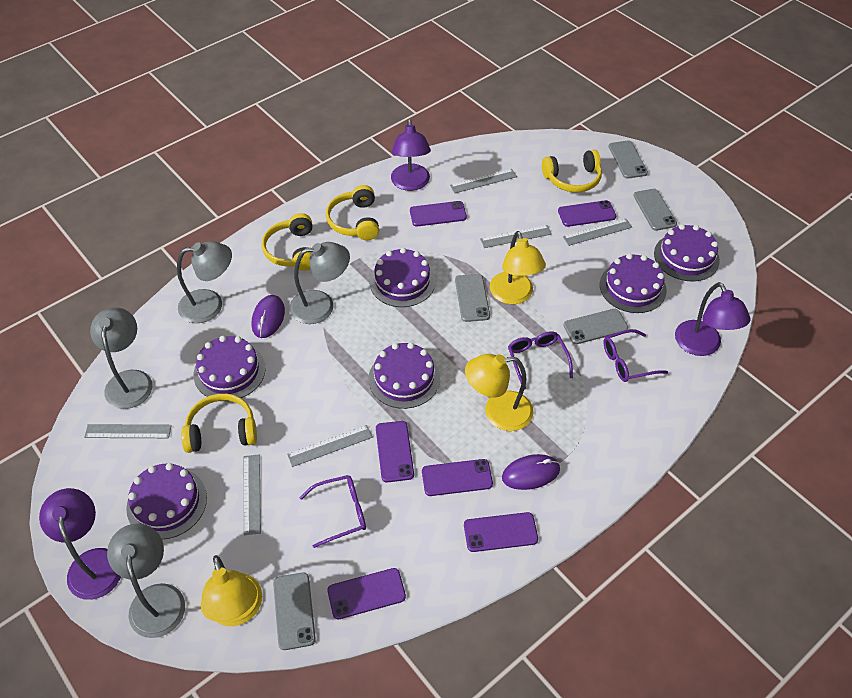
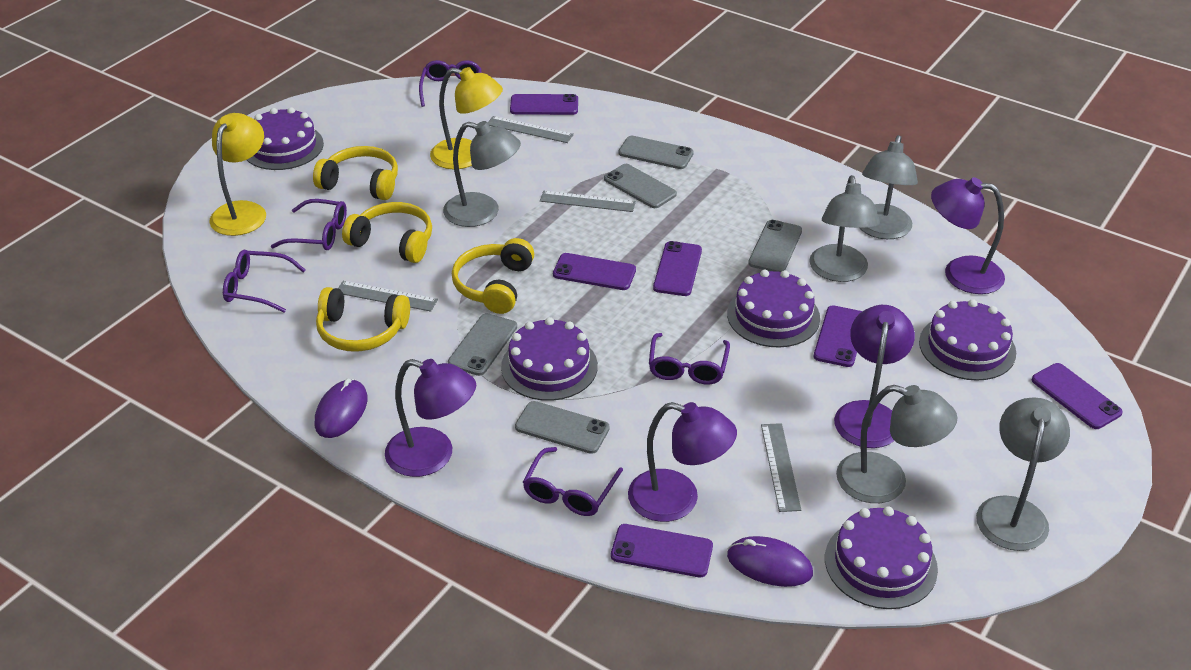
grey lamp: [90,307,153,409] [107,523,185,638] [177,241,232,323] [289,242,350,324] = 4 -> [443,121,521,227] [809,175,880,282] [836,385,957,503] [860,135,918,239] [976,398,1070,551] = 5
grey ruler: [84,424,172,438] [244,455,261,535] [287,425,373,467] [450,169,517,193] [480,225,552,248] [563,219,632,246] = 6 -> [338,281,438,312] [488,116,574,143] [540,191,636,212] [761,423,801,512] = 4
purple cake: [126,463,207,539] [194,336,265,398] [368,342,440,409] [370,248,435,307] [600,254,667,313] [654,224,720,281] = 6 -> [247,107,324,170] [501,317,598,401] [727,270,820,347] [825,506,938,609] [919,299,1016,381] = 5
purple glasses: [299,475,366,548] [508,331,573,390] [603,329,668,382] = 3 -> [223,250,306,313] [271,199,347,250] [419,60,481,107] [523,447,623,516] [649,333,730,385] = 5
purple lamp: [39,488,121,600] [391,119,431,191] [675,282,750,356] = 3 -> [385,359,476,477] [628,402,737,522] [834,305,915,448] [931,177,1005,294] = 4
yellow lamp: [201,555,262,626] [465,354,534,431] [490,231,546,305] = 3 -> [209,113,266,236] [430,67,503,169] = 2

